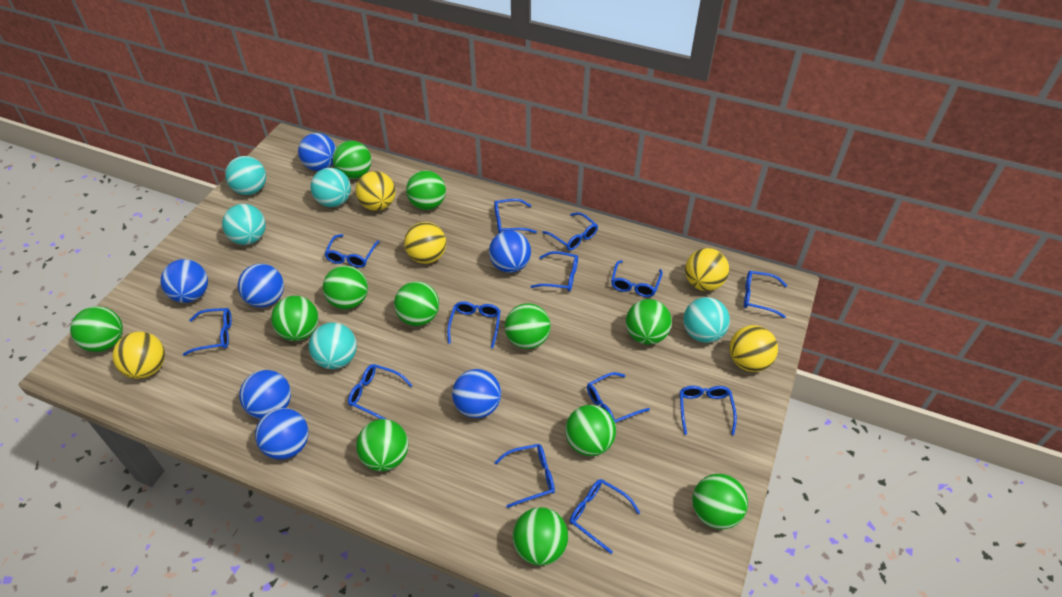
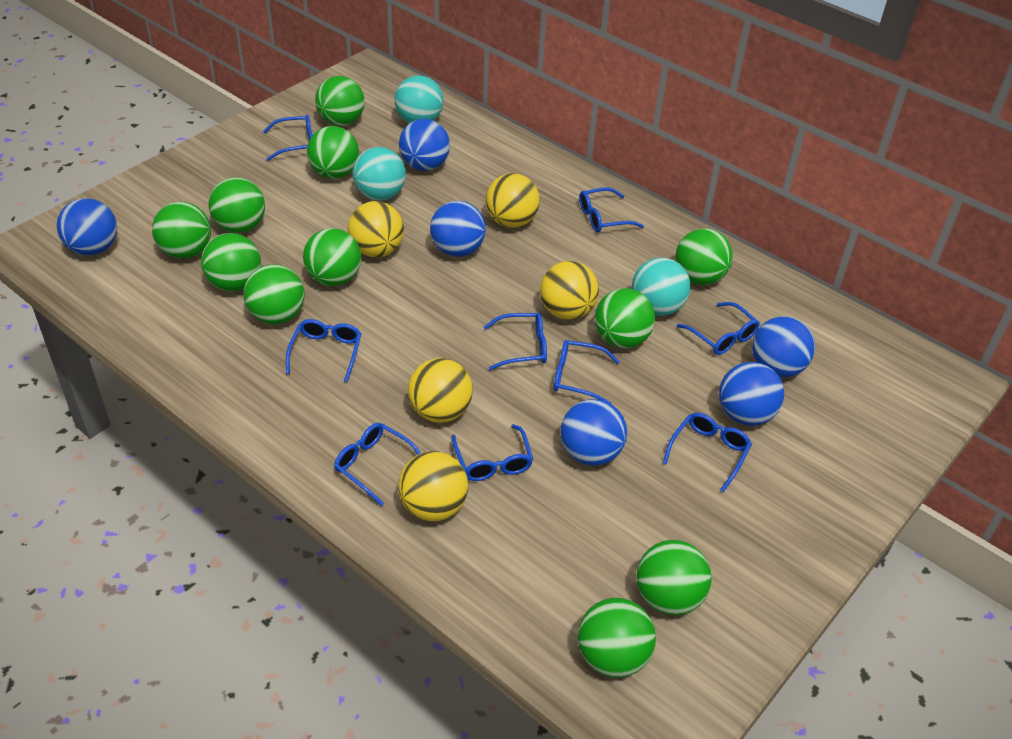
blue ball: [161,259,208,303] [238,264,284,307] [239,370,291,419] [255,408,308,460] [298,133,336,171] [452,369,501,418] [489,230,531,273] = 7 -> [57,198,117,256] [399,119,450,171] [430,201,486,257] [561,399,627,466] [719,362,784,426] [752,316,815,377] = 6
blue glasses: [183,308,232,356] [324,234,380,268] [348,364,413,419] [447,301,501,348] [494,199,537,233] [494,444,555,508] [531,251,578,291] [542,212,598,251] [570,479,640,554] [587,372,650,423] [611,260,663,297] [680,386,737,435] [744,271,787,318] = 13 -> [263,115,313,161] [286,319,362,382] [334,423,421,506] [452,424,533,481] [484,313,547,370] [554,340,620,404] [579,187,644,232] [663,412,752,492] [677,302,760,355] = 9
green ball: [70,306,123,352] [271,296,319,341] [323,266,368,310] [333,141,371,179] [356,419,408,471] [394,281,439,326] [406,170,446,210] [505,303,551,349] [513,507,568,566] [565,405,616,456] [626,299,672,345] [692,474,748,529] = 12 -> [152,202,211,259] [201,233,261,292] [209,177,265,233] [244,264,305,324] [303,228,361,286] [307,126,359,179] [315,76,365,126] [578,598,656,678] [595,288,655,348] [636,540,711,615] [675,228,733,285] = 11
turquoise ball: [222,204,266,245] [225,156,266,195] [309,322,357,369] [310,168,351,207] [683,297,730,343] = 5 -> [353,147,406,200] [395,75,443,123] [632,258,691,316] = 3

